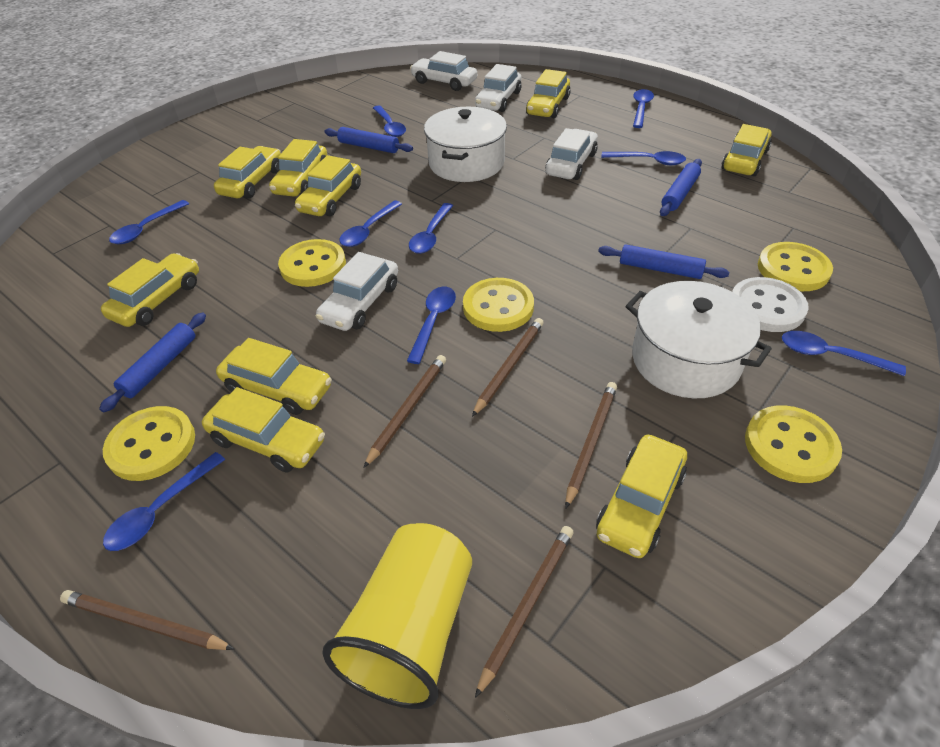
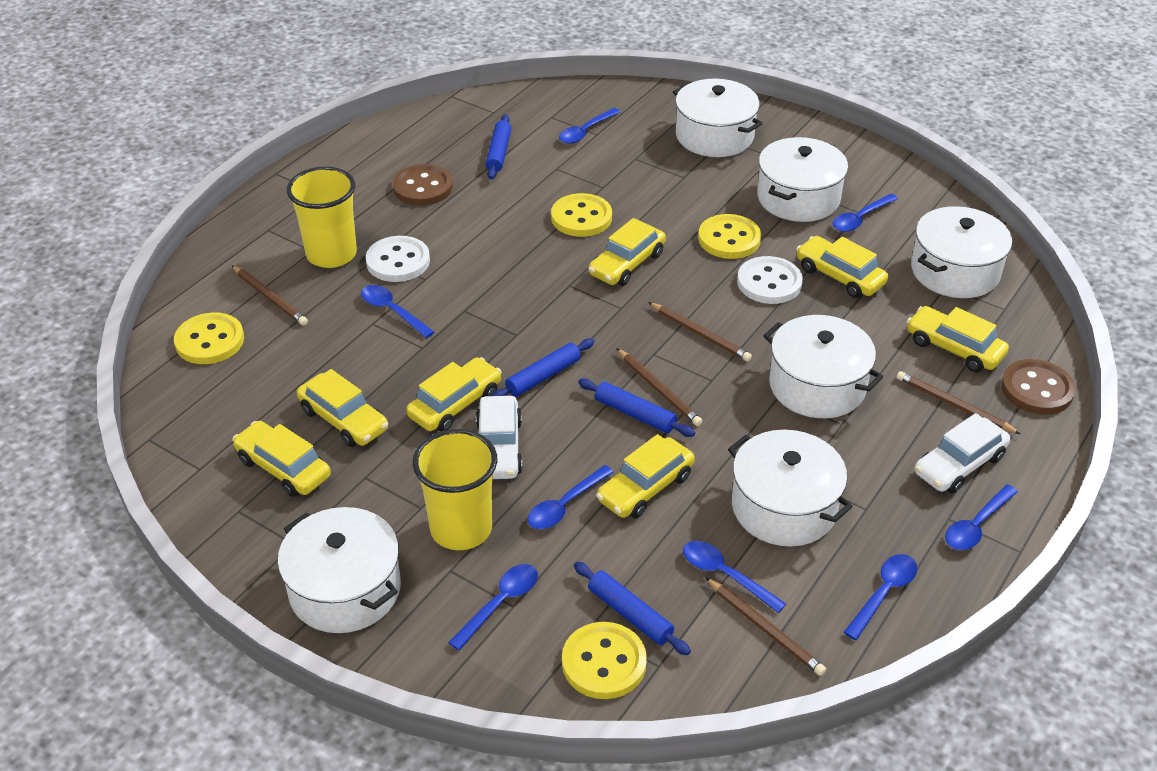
blue spoon: [103,452,225,551] [109,200,189,244] [339,201,402,247] [373,106,406,137] [407,287,456,364] [409,203,453,254] [601,151,686,165] [633,89,654,128] [782,331,906,376] = 9 -> [361,285,434,338] [448,564,538,650] [527,465,614,529] [559,108,621,144] [683,541,786,613] [833,194,898,232] [843,554,917,640] [945,484,1018,550] = 8
brown button: none = 0 -> [392,164,453,206] [1001,359,1075,414] = 2
white button: [732,277,809,332] = 1 -> [366,236,430,282] [737,256,803,304] = 2
white car: [316,252,398,331] [410,51,477,91] [475,64,521,112] [545,128,598,180] = 4 -> [476,396,522,479] [915,413,1010,493] = 2
white pot: [424,107,507,182] [626,281,772,398] = 2 -> [278,507,401,633] [673,79,763,157] [728,430,853,546] [757,137,848,222] [763,315,883,418] [911,206,1012,298] = 6
yellow button: [103,406,195,481] [278,239,346,287] [463,278,534,332] [745,405,842,483] [758,242,833,291] = 5 -> [174,313,244,364] [551,193,612,237] [562,622,647,699] [698,214,761,259] = 4
yellow car: [101,253,199,327] [202,387,325,472] [214,146,281,199] [216,338,332,415] [269,139,327,197] [295,155,361,216] [526,69,571,118] [596,434,687,558] [721,124,772,176] = 9 -> [232,421,331,497] [297,369,388,447] [406,357,502,432] [588,218,666,286] [596,434,695,518] [796,236,888,298] [907,306,1009,372] = 7
yellow cup: [322,523,472,709] = 1 -> [287,166,357,268] [412,429,497,550] = 2

